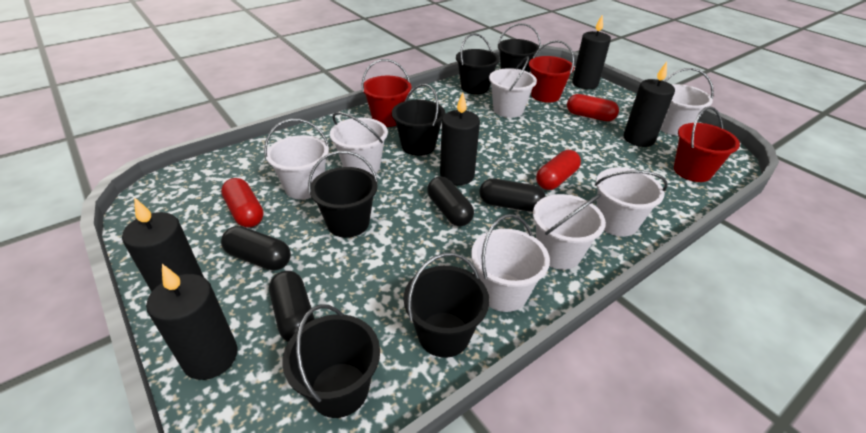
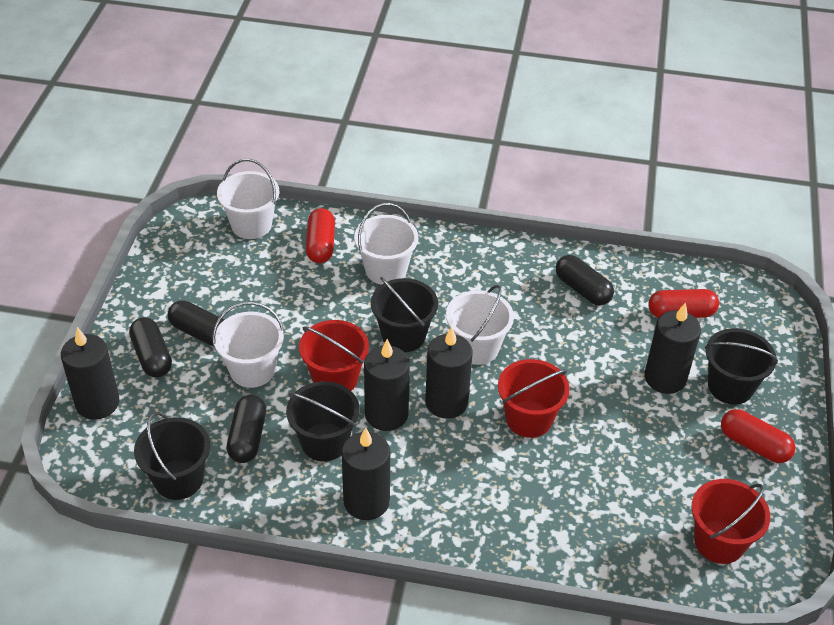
black bucket: [282,304,380,418] [308,151,378,238] [392,84,445,156] [404,253,489,358] [456,33,500,94] [498,23,541,73] = 6 -> [134,412,210,500] [286,381,360,461] [371,277,438,352] [705,328,778,405] = 4
white bucket: [264,119,329,200] [330,112,388,175] [471,214,550,312] [489,56,537,118] [533,194,606,270] [595,167,667,237] [660,68,714,136] = 7 -> [212,301,284,388] [217,159,280,239] [354,203,418,285] [446,285,514,365] = 4

